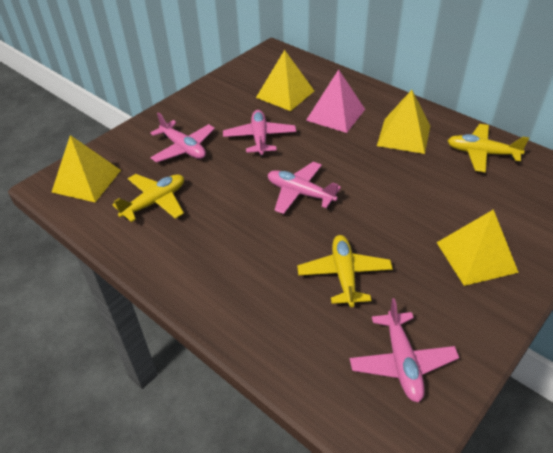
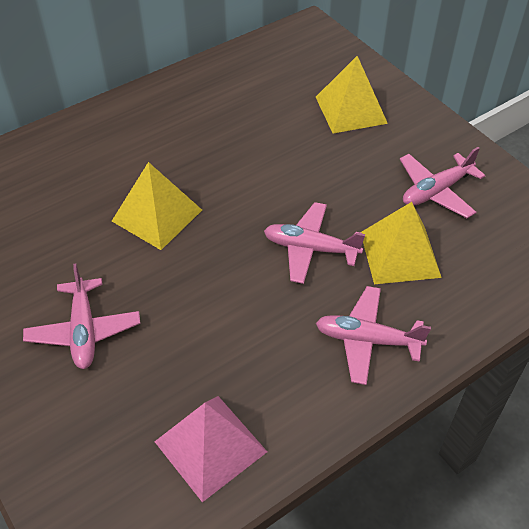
yellow plane: [112,174,184,222] [297,235,393,307] [447,124,529,172] = 3 -> none = 0
yellow pyramid: [52,135,121,202] [256,50,314,111] [377,90,430,154] [436,209,519,286] = 4 -> [112,162,202,250] [316,56,388,134] [360,202,442,284] = 3

